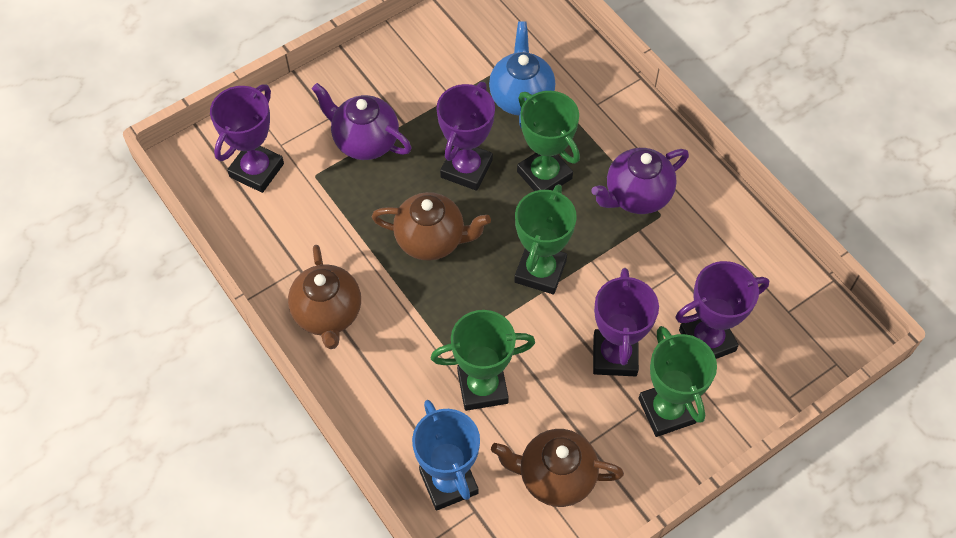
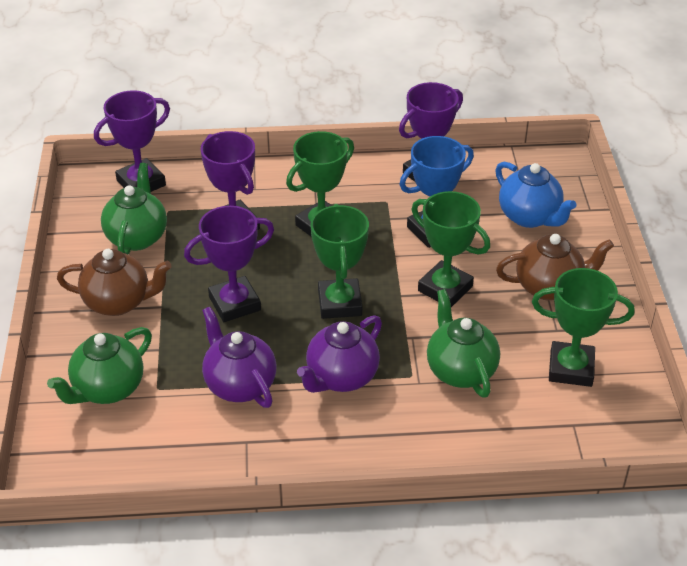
brown teapot: [288,245,361,349] [372,192,491,261] [491,429,624,507] = 3 -> [57,249,172,316] [496,234,614,301] = 2
green teapot: none = 0 -> [47,327,152,404] [101,163,167,255] [427,289,500,398] = 3

